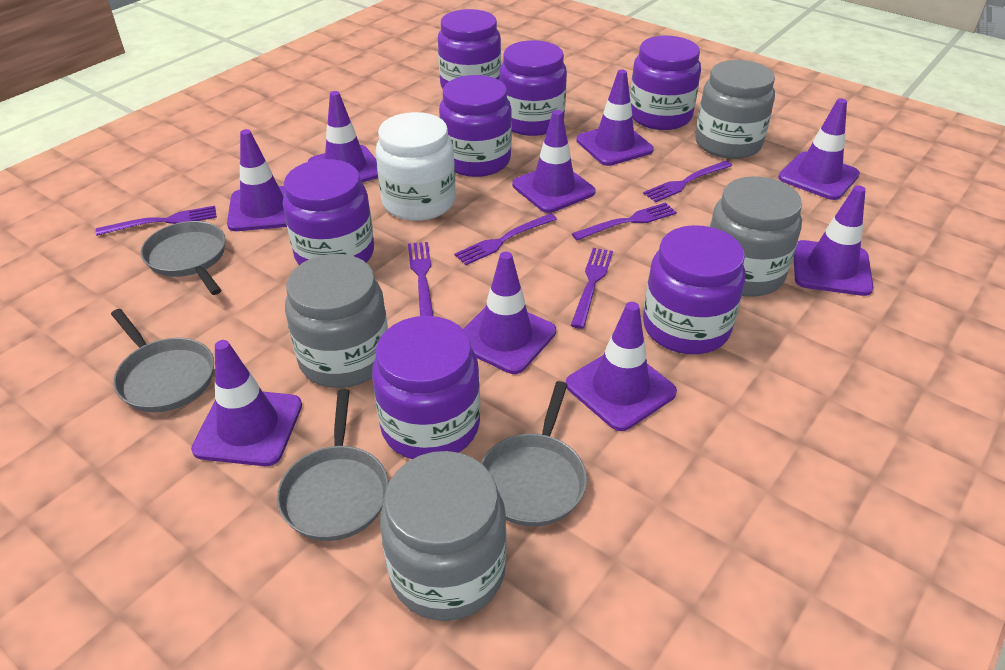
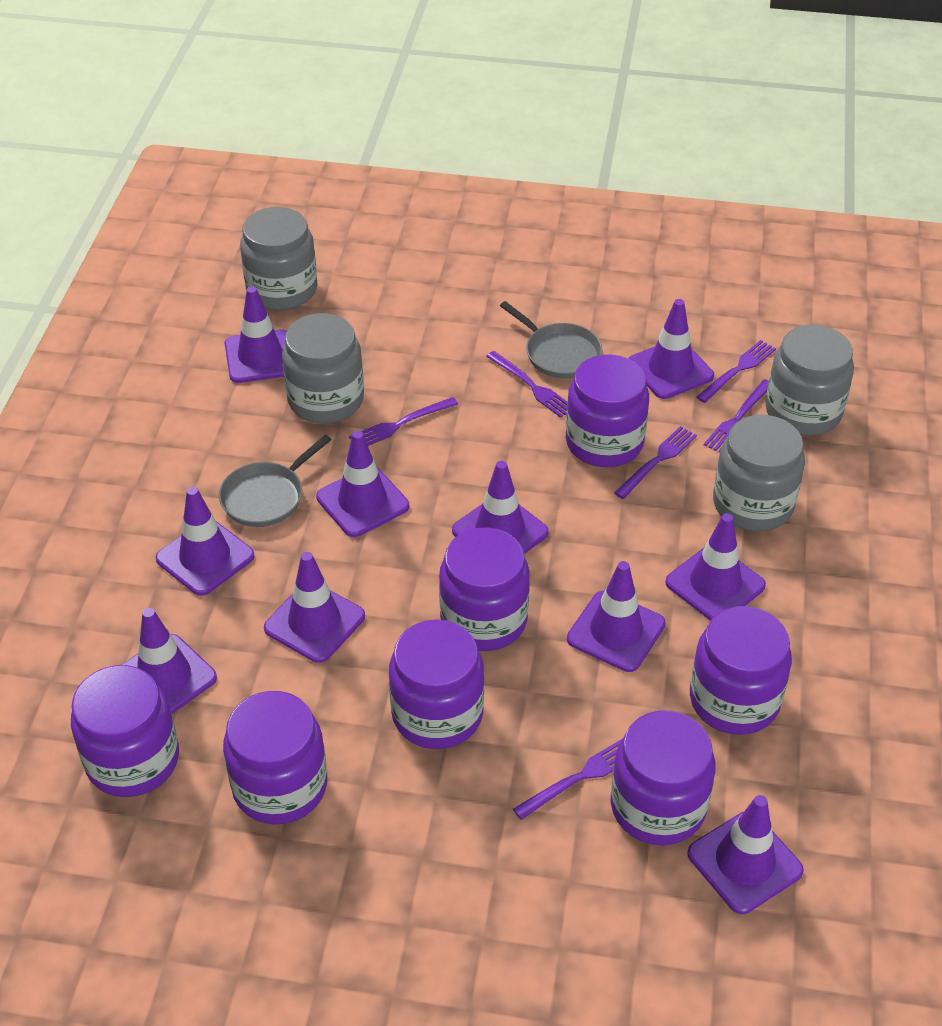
grey pan: [111,309,214,413] [141,221,226,295] [277,389,389,541] [481,381,587,526] = 4 -> [219,435,331,527] [500,301,602,379] = 2
purple traffic cone: [191,340,302,466] [227,129,287,231] [308,91,378,183] [463,252,556,374] [512,110,596,213] [566,302,677,431] [576,70,654,166] [778,98,860,200] [794,186,873,296] = 9 -> [122,608,217,714] [156,487,255,596] [225,286,287,383] [264,552,365,663] [316,431,409,537] [452,461,549,554] [567,561,666,672] [628,299,714,399] [665,513,766,621] [687,795,804,914] = 10
white jar: [376,112,455,221] = 1 -> none = 0

